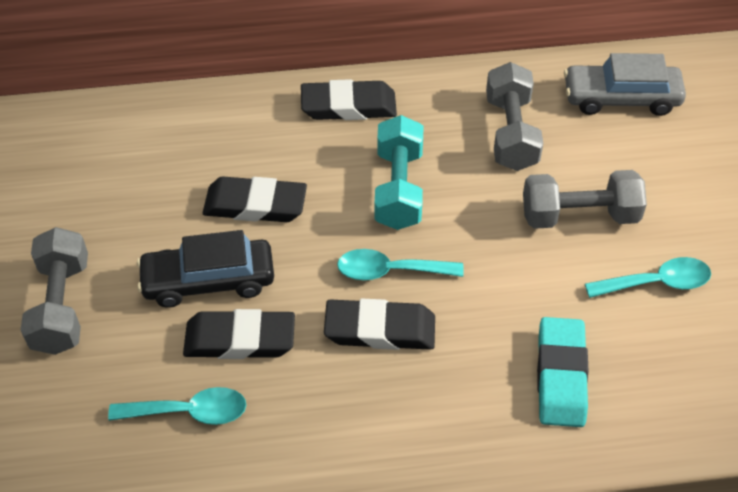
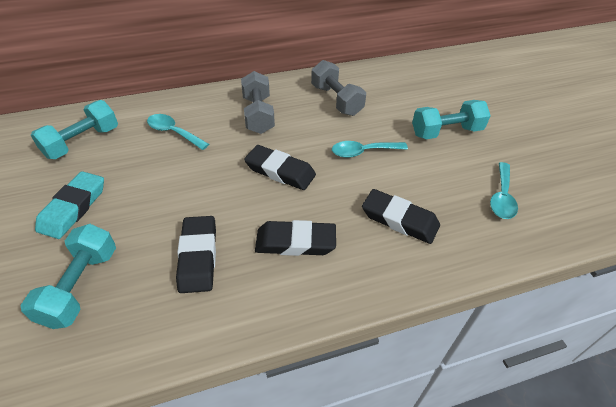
black car: [137,230,274,308] = 1 -> none = 0
grey car: [564,53,686,116] = 1 -> none = 0
grey dumbbell: [21,227,88,355] [486,62,543,171] [523,170,647,229] = 3 -> [241,71,275,134] [311,60,366,116] = 2
turquoise dumbbell: [374,115,423,230] = 1 -> [21,224,116,329] [31,100,118,159] [412,100,491,139] = 3

